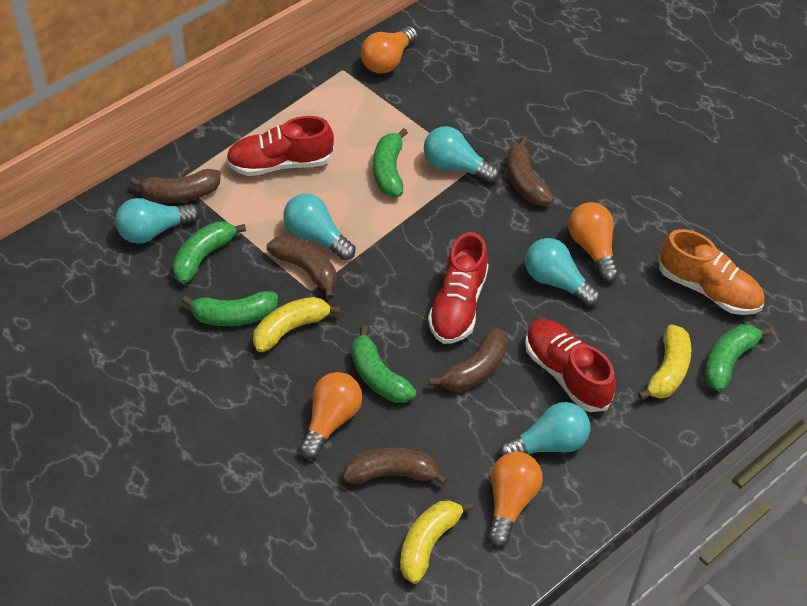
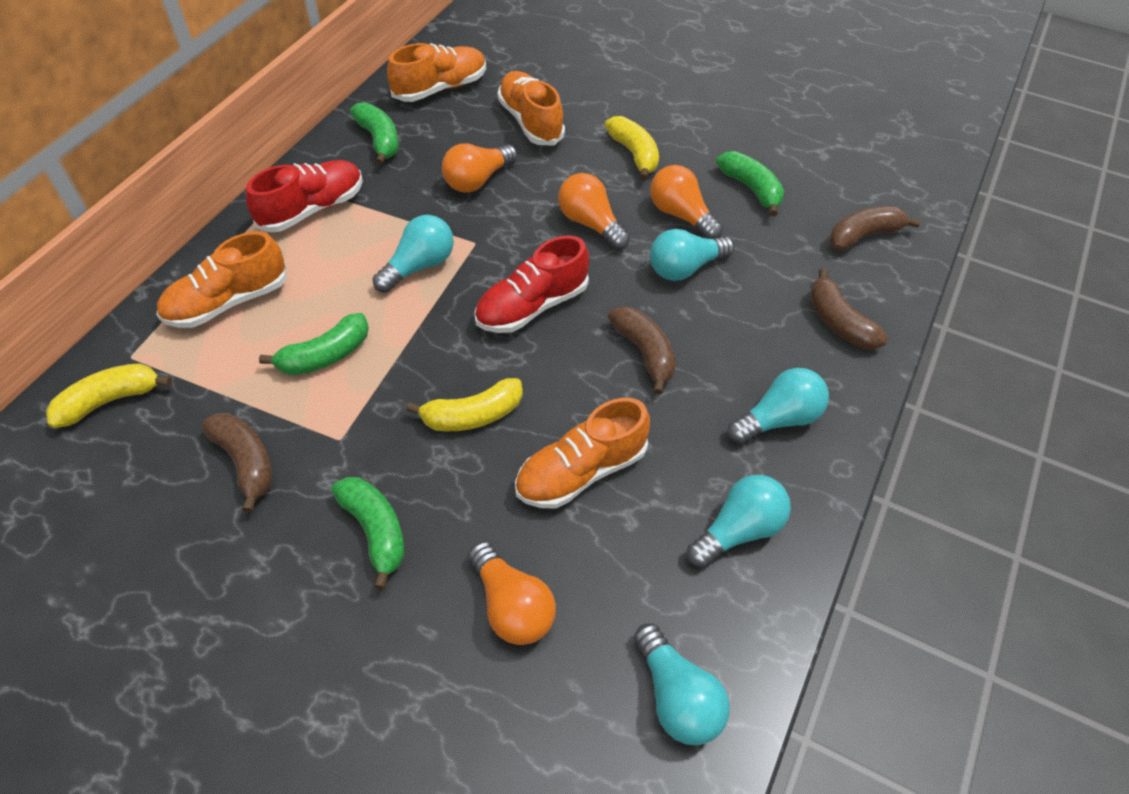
brown banana: [130,169,221,203] [267,236,336,300] [343,448,448,485] [429,328,507,392] [507,137,554,206] = 5 -> [201,413,273,513] [608,306,676,395] [810,268,888,350] [830,206,921,250] = 4
green banana: [172,221,246,284] [182,291,278,326] [351,326,416,403] [373,128,408,197] [704,324,772,391] = 5 -> [259,313,369,375] [332,477,405,590] [350,102,399,165] [716,151,784,216] = 4
orange shoe: [659,229,765,315] = 1 -> [156,231,287,328] [387,43,486,102] [497,71,565,145] [515,398,650,508] = 4
red shoe: [226,116,334,176] [428,232,488,344] [525,319,616,412] = 3 -> [246,160,363,232] [474,236,589,333] = 2

